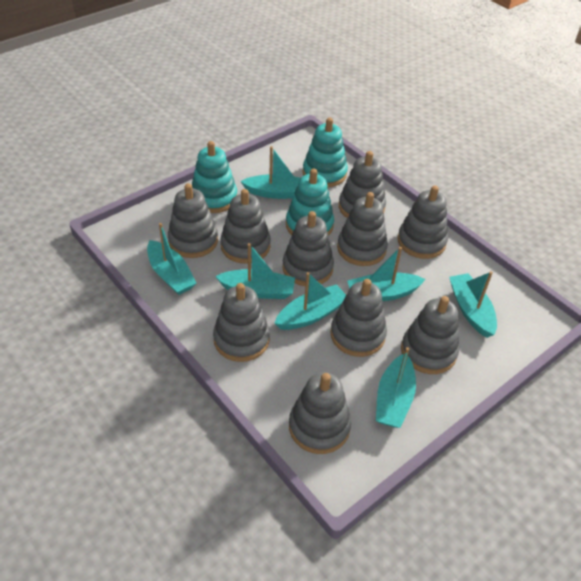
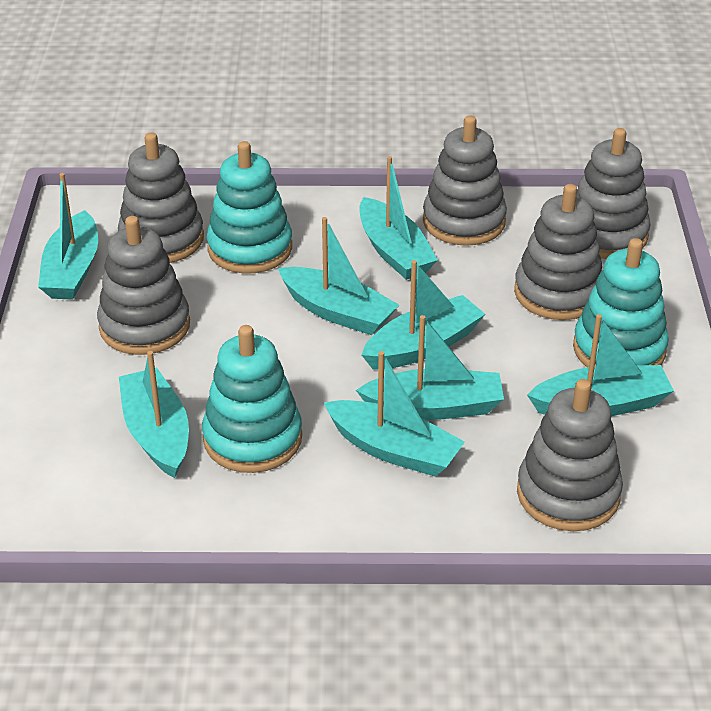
grey stacking toy: [168,183,218,258] [213,283,270,362] [220,189,271,264] [283,211,334,286] [289,373,351,454] [331,279,387,357] [337,192,388,266] [339,151,386,218] [398,185,448,259] [401,296,459,374] = 10 -> [97,216,190,355] [118,132,204,263] [423,116,507,246] [514,184,602,320] [517,379,623,531] [577,128,651,259] = 6
turquoise boat: [147,223,196,295] [215,243,295,299] [240,146,300,199] [275,272,346,330] [347,247,426,301] [376,347,416,428] [449,271,497,338] = 7 -> [38,173,98,300] [119,351,189,478] [278,217,399,335] [324,351,465,477] [356,315,504,420] [359,156,438,280] [362,260,485,370] [527,314,674,416] = 8

